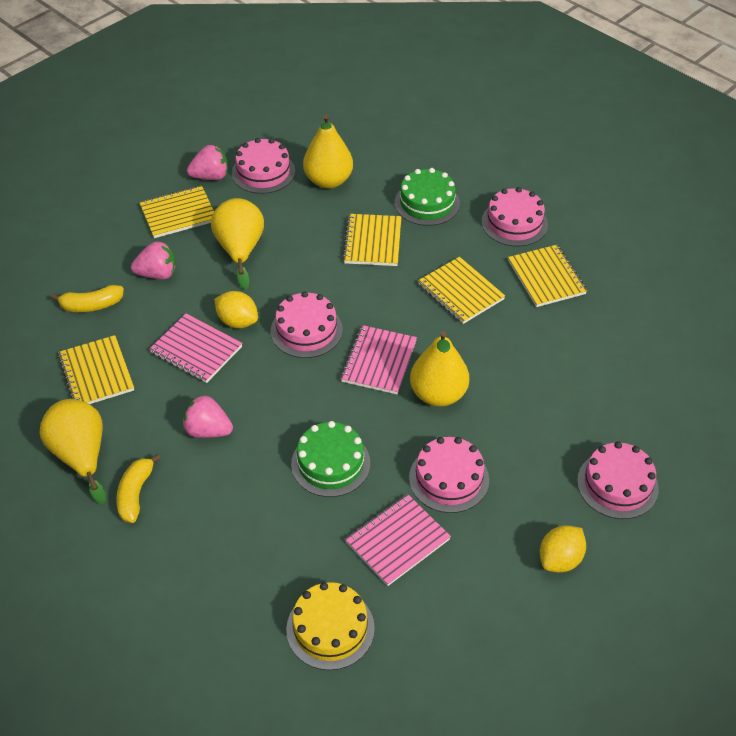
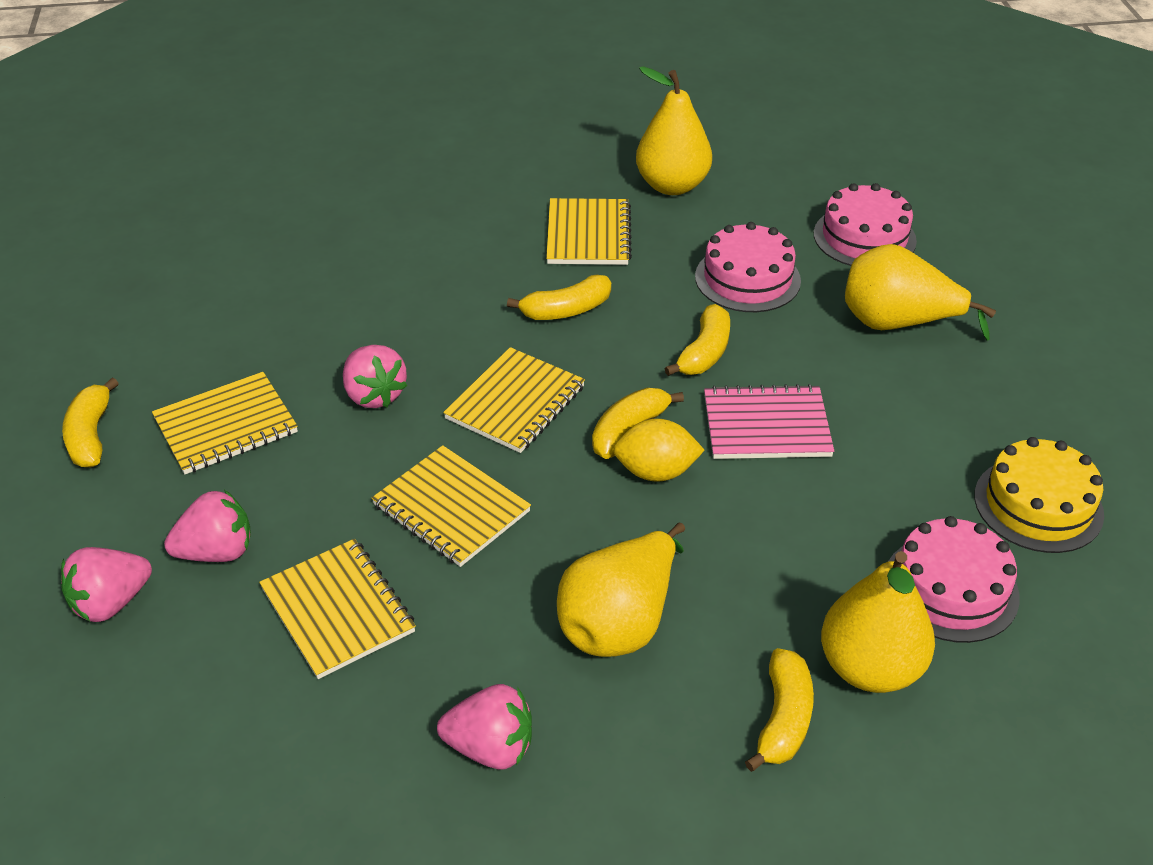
green cake: [291,421,370,497] [395,168,460,226] = 2 -> none = 0
pink cake: [232,138,295,194] [271,291,343,358] [409,437,489,513] [481,187,548,246] [577,442,659,519] = 5 -> [695,222,801,312] [814,183,917,266] [888,516,1020,643] = 3
pink notebook: [149,313,242,383] [340,325,417,394] [345,494,451,586] = 3 -> [704,384,834,459] = 1
pink strawberry: [131,242,176,279] [183,394,233,438] [187,145,228,180] = 3 -> [61,547,152,622] [164,490,251,562] [343,345,407,408] [437,684,532,770] = 4
yellow banana: [51,285,124,312] [116,454,161,523] = 2 -> [62,378,119,467] [507,274,611,320] [592,388,684,459] [664,304,730,376] [745,648,814,772] = 5
yellow lemon: [215,291,258,328] [540,525,586,573] = 2 -> [613,419,704,482] = 1

